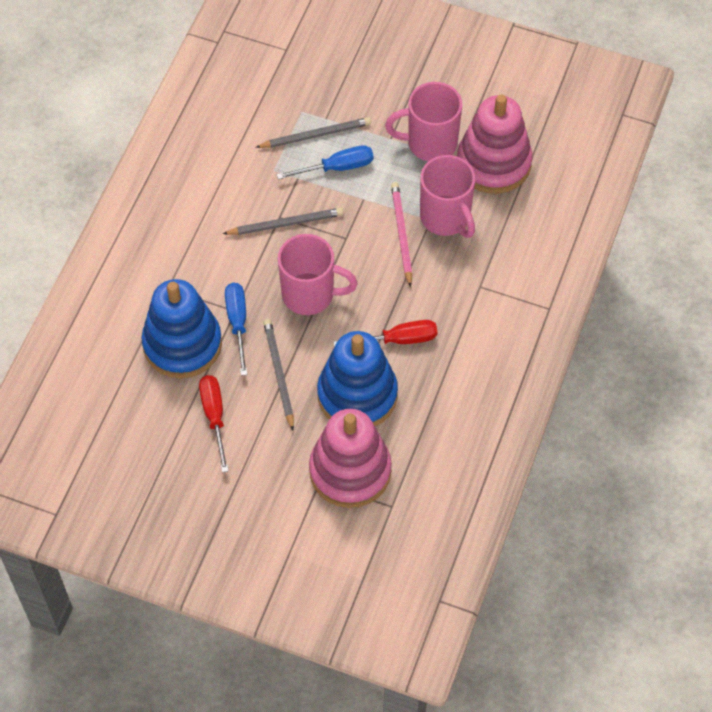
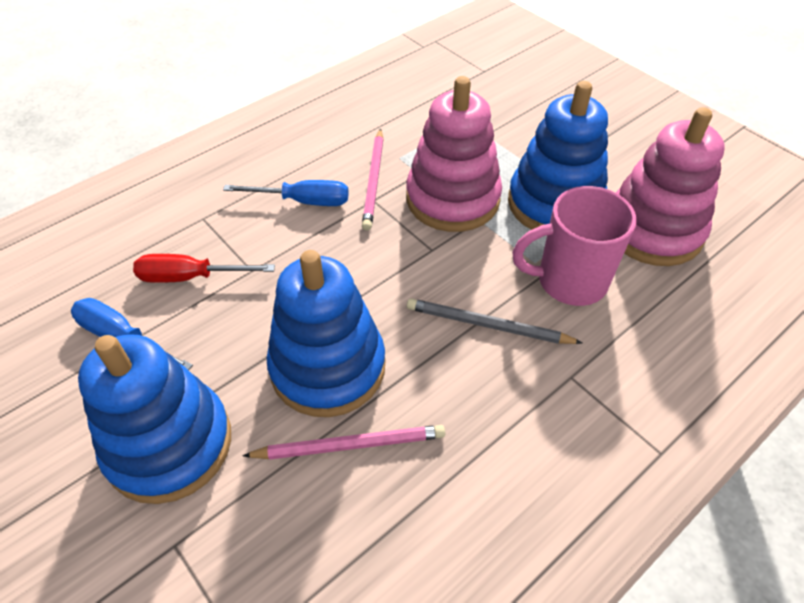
blue stacking toy: [141,279,222,379] [317,331,398,426] = 2 -> [78,334,231,504] [266,250,385,417] [508,81,608,230] = 3
grey pencil: [223,208,343,235] [255,117,371,148] [263,319,294,430] = 3 -> [407,298,582,344] = 1
pink mug: [278,234,358,315] [385,82,462,161] [420,155,475,238] = 3 -> [512,186,637,306] = 1
pink pencil: [391,182,412,287] = 1 -> [242,425,445,460] [362,128,383,230] = 2
red screwdriver: [199,375,229,473] [334,320,437,347] = 2 -> [133,254,275,283] = 1

